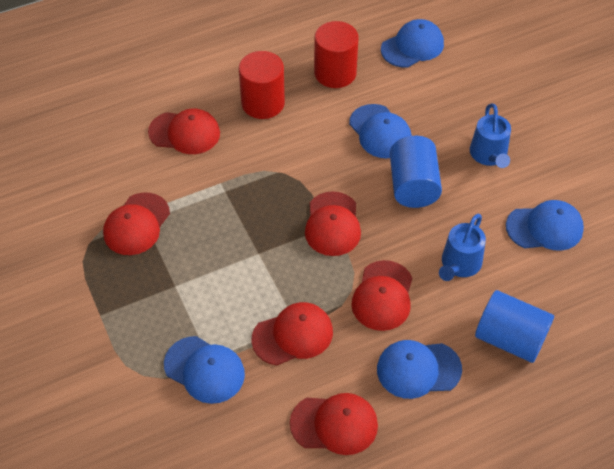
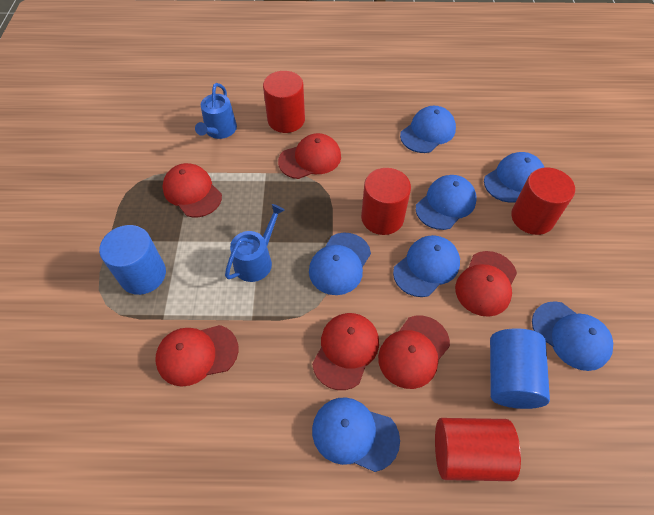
blue cap: [164,336,245,404] [349,104,412,158] [377,340,462,399] [381,19,444,68] [506,200,584,251] = 5 -> [309,233,371,295] [312,397,400,472] [393,235,460,297] [400,106,456,153] [416,175,477,230] [484,152,545,203] [532,301,613,371] = 7
red cylinder: [239,51,285,119] [314,21,359,88] = 2 -> [263,71,305,133] [361,168,411,235] [435,418,521,481] [511,168,575,235] = 4

